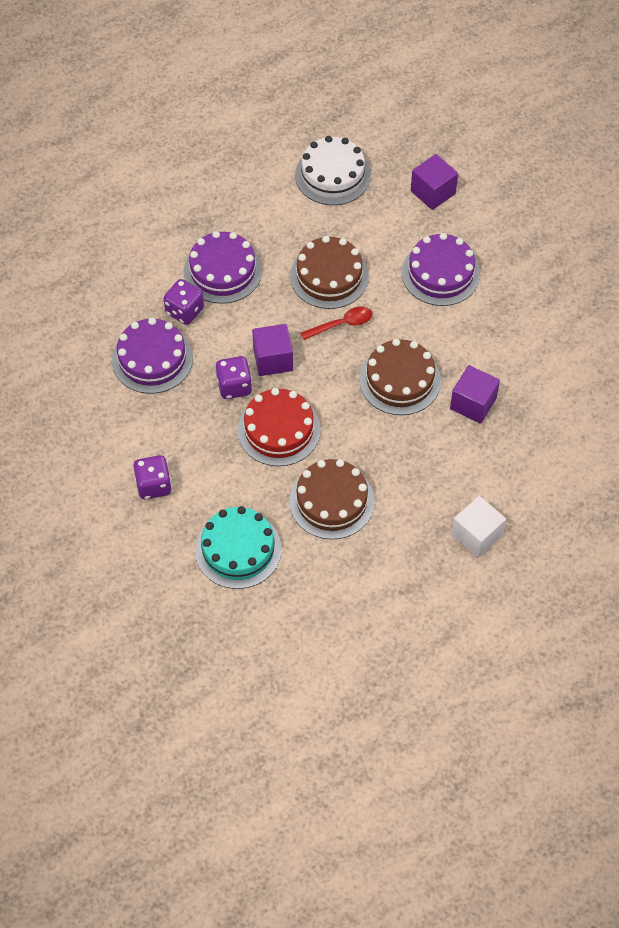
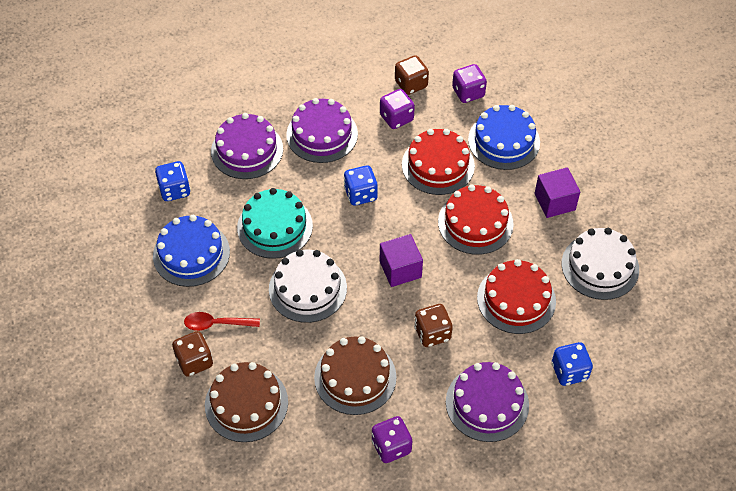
blue cake: none = 0 -> [153,215,230,287] [468,105,540,170] = 2
blue dice: none = 0 -> [155,161,191,201] [344,165,378,206] [552,342,593,386] = 3
brown cake: [289,459,375,539] [290,236,369,309] [359,339,441,415] = 3 -> [205,362,288,442] [314,336,397,415] = 2
brown dice: none = 0 -> [172,331,213,377] [395,55,429,95] [414,304,453,347] = 3
purple cube: [252,324,293,376] [411,154,458,210] [450,365,500,424] = 3 -> [380,234,423,287] [534,167,580,218] = 2
red cake: [238,388,321,466] = 1 -> [402,129,475,195] [438,184,514,255] [477,259,556,334] = 3
white cake: [295,136,371,205] = 1 -> [269,250,347,323] [562,228,639,300] = 2
white cube: [451,496,506,558] = 1 -> none = 0

